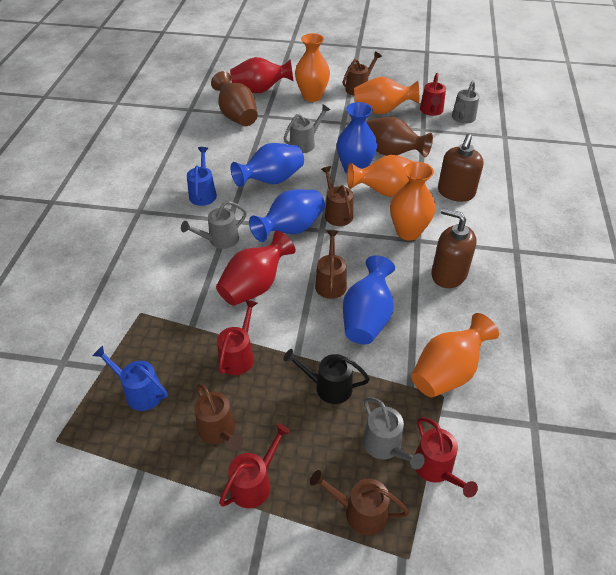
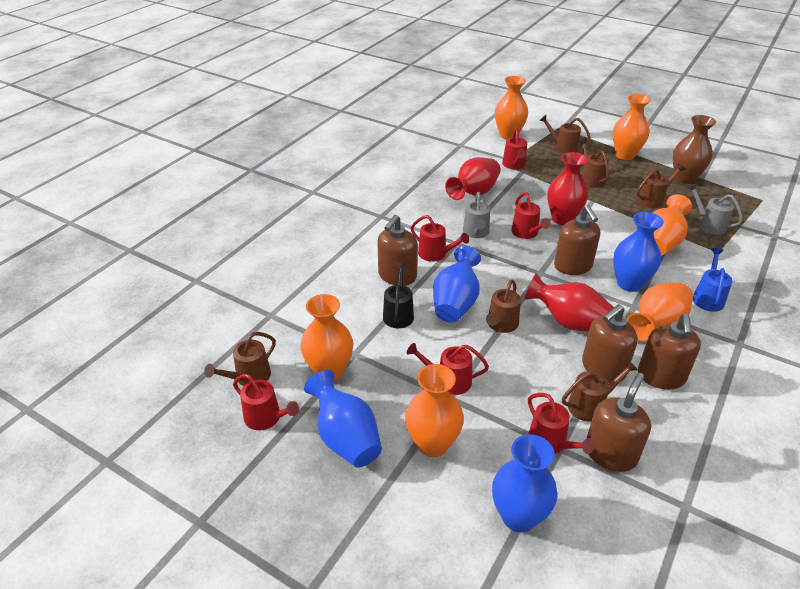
blue watering can: [93,346,168,411] [187,147,217,206] = 2 -> [693,248,733,312] = 1
brown soap dispenser: [431,208,477,288] [438,134,484,202] = 2 -> [377,215,418,286] [554,206,600,275] [582,304,638,383] [586,373,651,472] [638,313,701,389] = 5
brown vase: [211,71,258,126] [366,117,433,158] = 2 -> [673,115,716,184] = 1
brown watering can: [194,383,243,451] [310,470,409,535] [315,230,347,299] [321,166,353,226] [343,51,382,96] = 5 -> [204,332,276,386] [486,280,521,333] [539,115,591,154] [562,360,638,422] [579,139,609,188] [637,163,686,208] = 6
grey watering can: [181,201,247,249] [284,104,330,153] [363,397,425,469] [452,80,479,124] = 4 -> [463,192,490,238] [688,183,743,235] = 2
orange vase: [295,33,330,102] [347,155,414,197] [354,77,419,114] [390,162,436,240] [411,313,499,398] = 5 -> [300,294,353,381] [405,364,464,457] [495,76,528,139] [613,94,651,160] [627,282,693,341] [652,194,692,256] = 6
red vase: [216,231,296,306] [230,57,294,93] = 2 -> [445,157,501,200] [524,273,614,332] [547,152,588,225] = 3
red watering can: [217,299,257,375] [219,424,290,508] [415,417,478,498] [420,73,446,116] = 4 -> [233,374,299,430] [407,343,489,395] [411,215,469,262] [502,128,527,169] [511,192,551,239] [528,393,595,454] = 6

